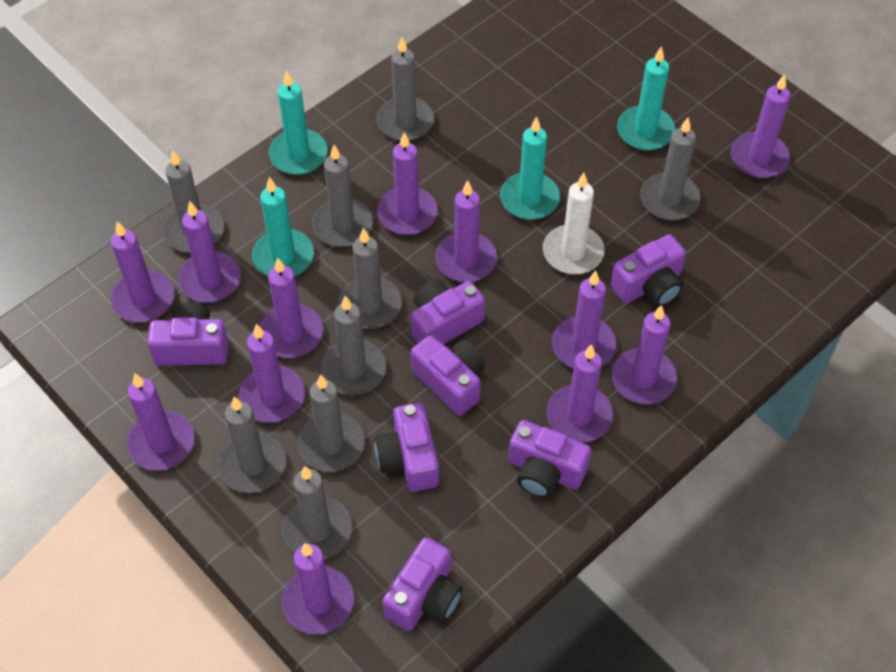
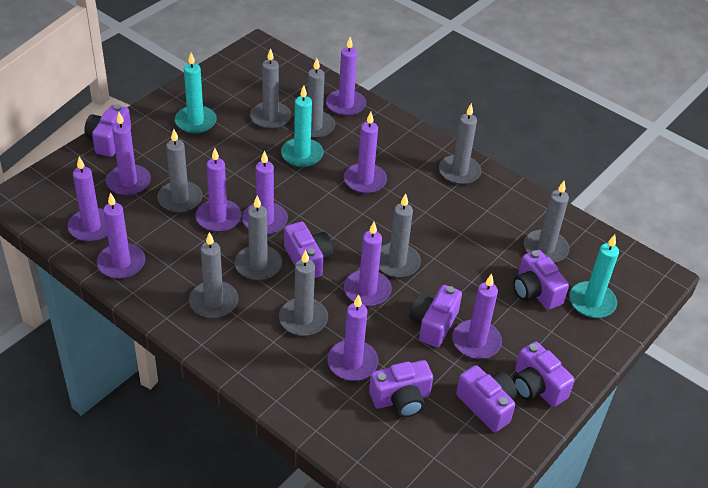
purple candle: [111,221,175,322] [127,373,195,471] [178,201,241,302] [239,324,305,423] [260,258,323,358] [282,543,354,634] [377,132,438,235] [435,180,497,282] [546,344,613,442] [552,271,616,368] [612,305,677,404] [731,74,791,178] = 12 -> [68,157,107,242] [97,192,145,279] [106,112,151,196] [196,148,241,232] [242,150,288,235] [326,37,366,116] [327,294,378,381] [344,112,387,194] [344,222,392,306] [452,274,502,359] = 10
turquoise candle: [252,177,314,276] [269,71,328,175] [500,116,560,220] [617,46,675,151] = 4 -> [175,53,217,134] [281,86,324,167] [569,234,619,318] = 3
white candle: [543,173,605,274] = 1 -> none = 0

